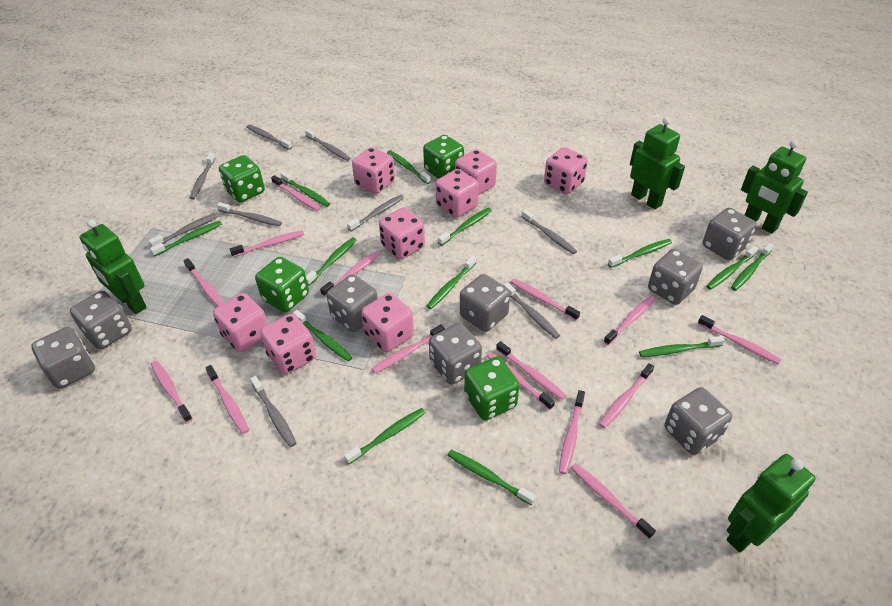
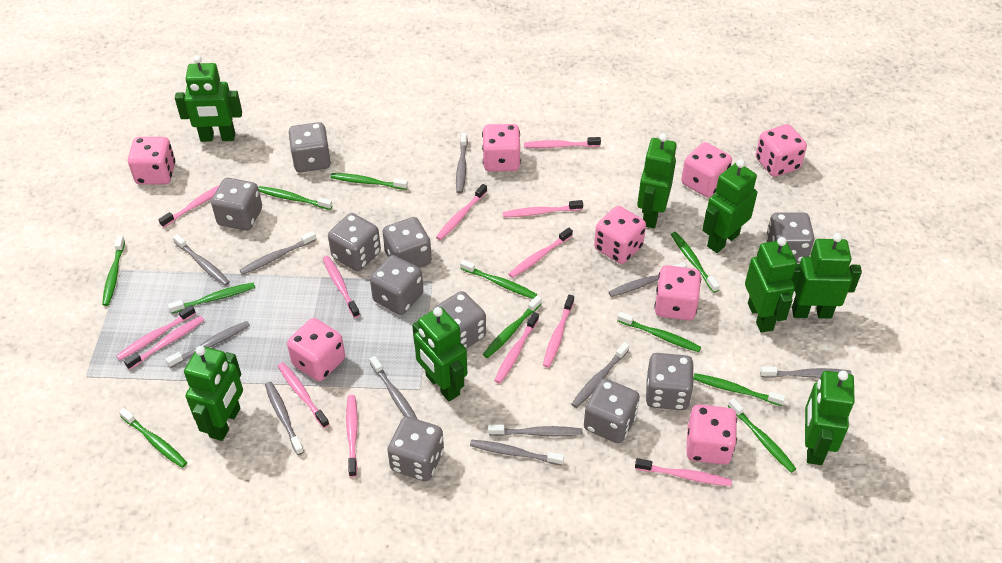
green dice: [219,155,265,203] [255,257,309,312] [423,135,464,179] [464,357,519,420] = 4 -> none = 0
green robot: [80,219,147,314] [630,117,685,209] [727,454,816,552] [741,140,808,234] = 4 -> [175,55,242,142] [184,346,243,441] [412,307,467,401] [637,133,677,228] [702,159,757,253] [745,237,797,333] [791,233,862,319] [805,370,855,465] = 8
green toothbrush: [150,221,222,256] [281,171,330,207] [293,310,352,361] [306,237,356,286] [344,408,426,464] [387,150,431,184] [426,256,476,309] [438,208,492,246] [448,450,536,505] [608,239,672,268] [639,336,725,357] [706,246,758,290] [731,243,774,291] = 13 -> [102,236,125,306] [119,408,187,468] [168,282,255,314] [258,186,333,210] [331,173,408,190] [460,259,537,299] [483,296,542,358] [617,312,701,352] [671,232,720,293] [693,373,785,406] [728,398,796,473] = 11
grey dice: [31,327,95,389] [70,291,132,349] [326,274,378,332] [429,323,482,385] [460,274,510,332] [648,249,703,305] [665,387,732,455] [703,208,756,260] = 8 -> [211,178,262,231] [288,122,331,172] [328,213,381,271] [370,255,423,315] [382,217,432,268] [387,417,444,481] [433,291,486,349] [584,379,640,443] [646,353,694,410] [766,212,814,263] = 10
grey toothbrush: [149,213,219,247] [190,153,215,200] [217,202,282,226] [246,124,292,150] [250,376,296,447] [305,129,350,161] [347,195,404,231] [503,282,560,339] [521,209,577,254] = 9 -> [166,321,250,368] [173,234,230,286] [240,231,317,275] [265,381,304,455] [370,356,417,419] [456,133,468,194] [470,440,564,465] [488,425,583,436] [571,342,630,408] [609,262,687,297] [760,367,852,378] = 11
pink toothbrush: [151,361,193,422] [183,258,224,306] [205,365,249,434] [230,230,304,257] [271,175,321,211] [320,251,380,297] [372,324,445,373] [486,352,555,410] [496,341,566,400] [511,278,580,321] [559,390,585,474] [571,463,656,539] [599,363,654,428] [603,296,655,345] [698,315,781,365] = 15 -> [116,305,196,360] [124,316,204,370] [159,185,219,228] [278,362,329,428] [323,256,360,318] [346,395,358,477] [436,184,487,240] [494,312,539,383] [503,200,583,217] [508,228,573,278] [524,137,601,148] [543,294,574,368] [635,458,732,486] = 13

